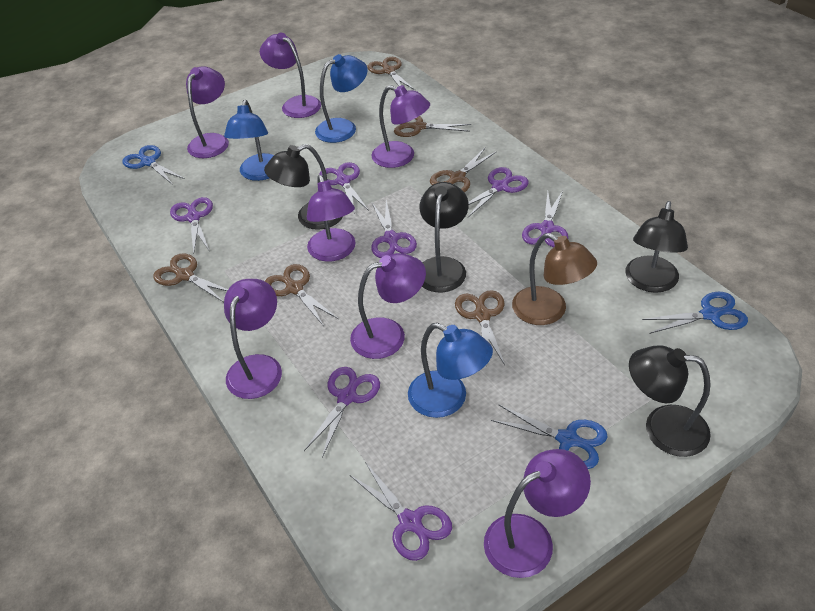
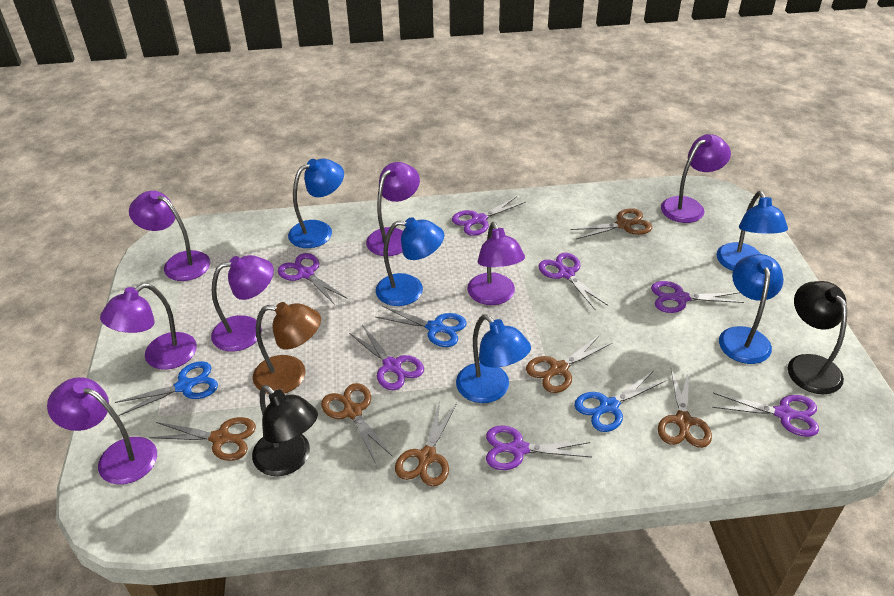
black lamp: [264,144,343,230] [419,182,469,292] [626,201,688,293] [629,345,711,457] = 4 -> [252,385,318,476] [788,281,847,394] = 2
blue lamp: [224,100,274,181] [315,54,368,143] [408,323,493,418] = 3 -> [288,159,344,248] [376,217,444,306] [456,314,531,403] [716,191,788,271] [719,254,784,364] = 5

